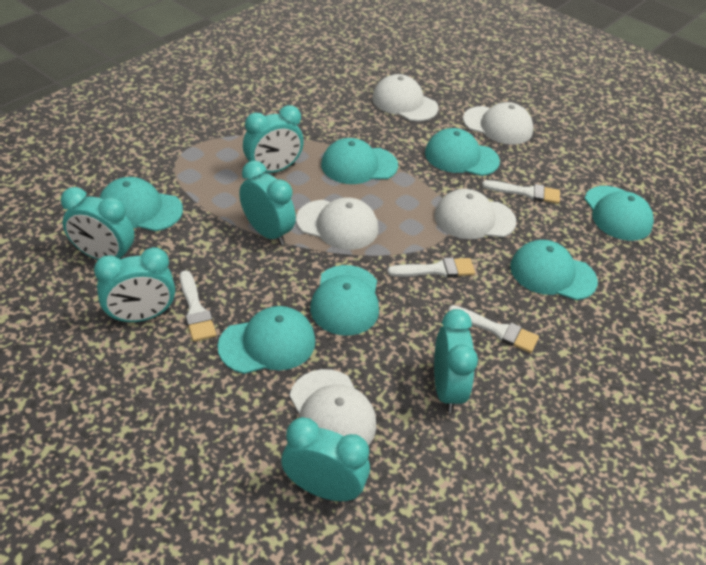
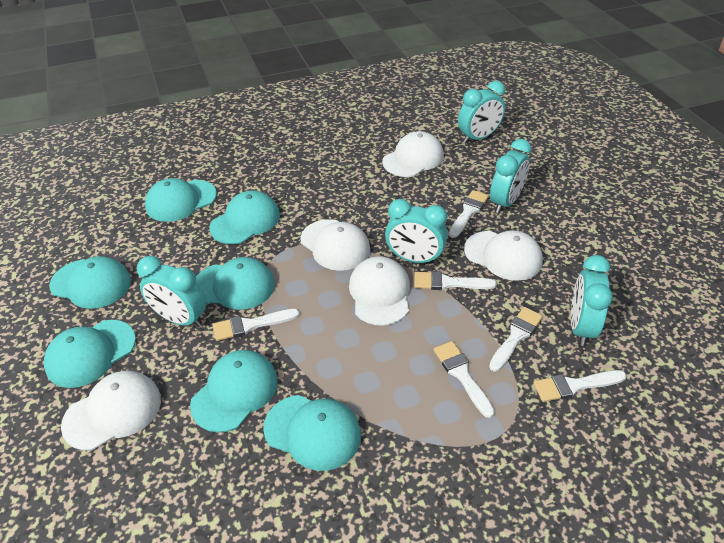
turquoise clock: [61,187,134,260] [94,247,175,323] [239,161,296,245] [243,105,304,173] [281,417,370,501] [434,309,478,413] = 6 -> [137,256,206,327] [385,199,448,264] [458,81,505,143] [490,139,532,213] [571,255,613,346] = 5
white brush: [180,271,216,342] [387,257,475,277] [448,305,539,353] [482,180,560,204] = 4 -> [213,309,300,341] [414,271,497,290] [434,341,495,418] [449,190,489,238] [489,307,543,371] [534,370,627,402] = 6

